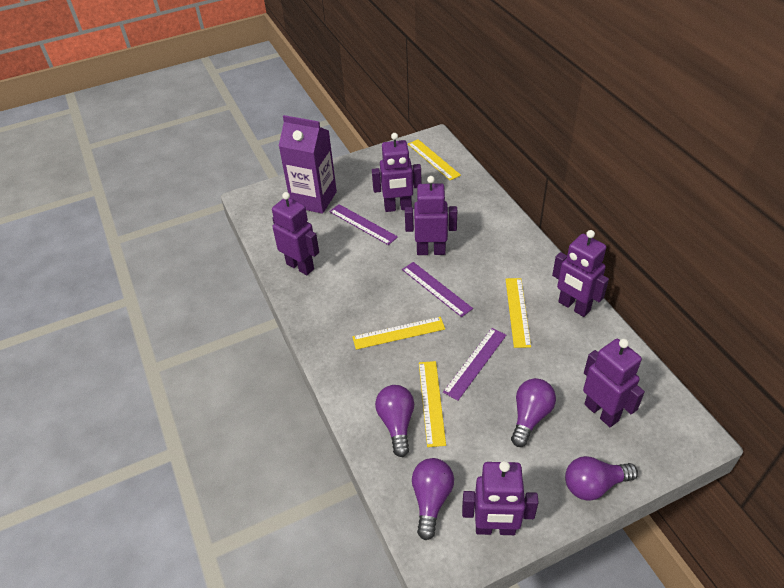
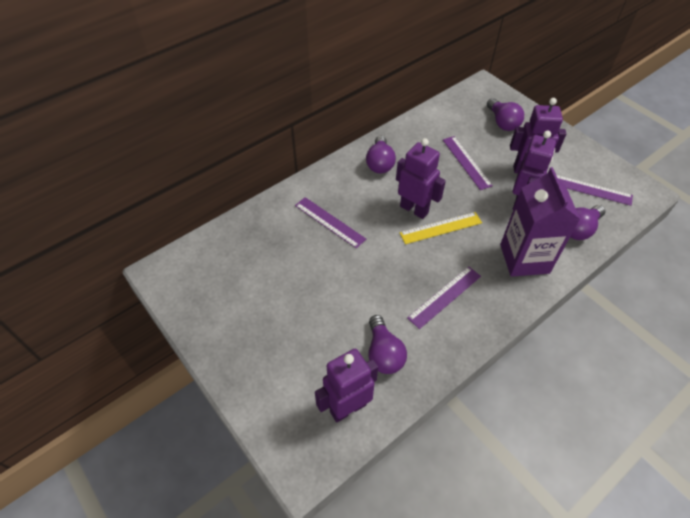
purple robot: [272,192,319,275] [372,133,421,212] [405,176,457,255] [462,461,539,535] [552,230,609,317] [583,339,645,427] = 6 -> [315,349,378,422] [396,138,446,219] [510,98,566,173] [513,131,556,210] = 4
purple ruler: [329,204,398,245] [402,262,473,317] [443,328,506,401] = 3 -> [295,197,366,248] [407,266,481,329] [443,136,493,190] [556,175,633,206] = 4
yellow ruler: [352,317,445,350] [408,139,461,181] [419,361,446,447] [505,278,531,348] = 4 -> [400,212,482,244] = 1

